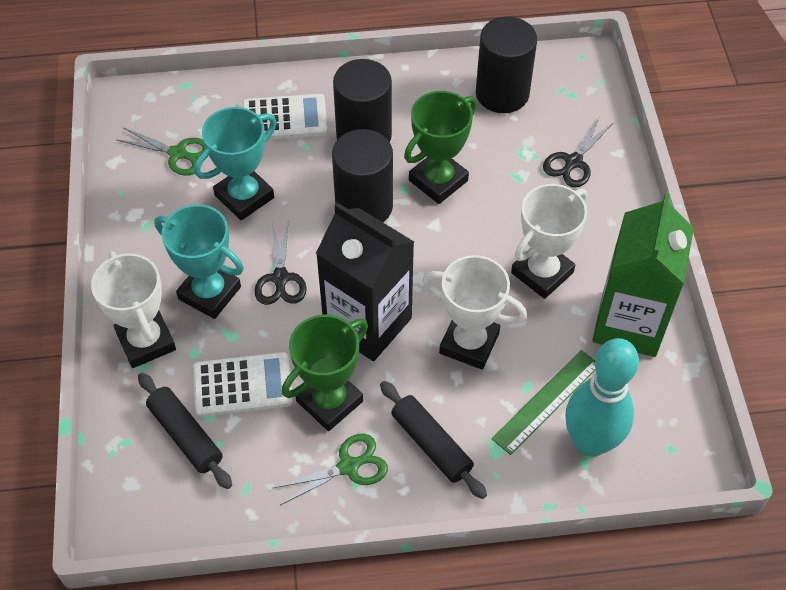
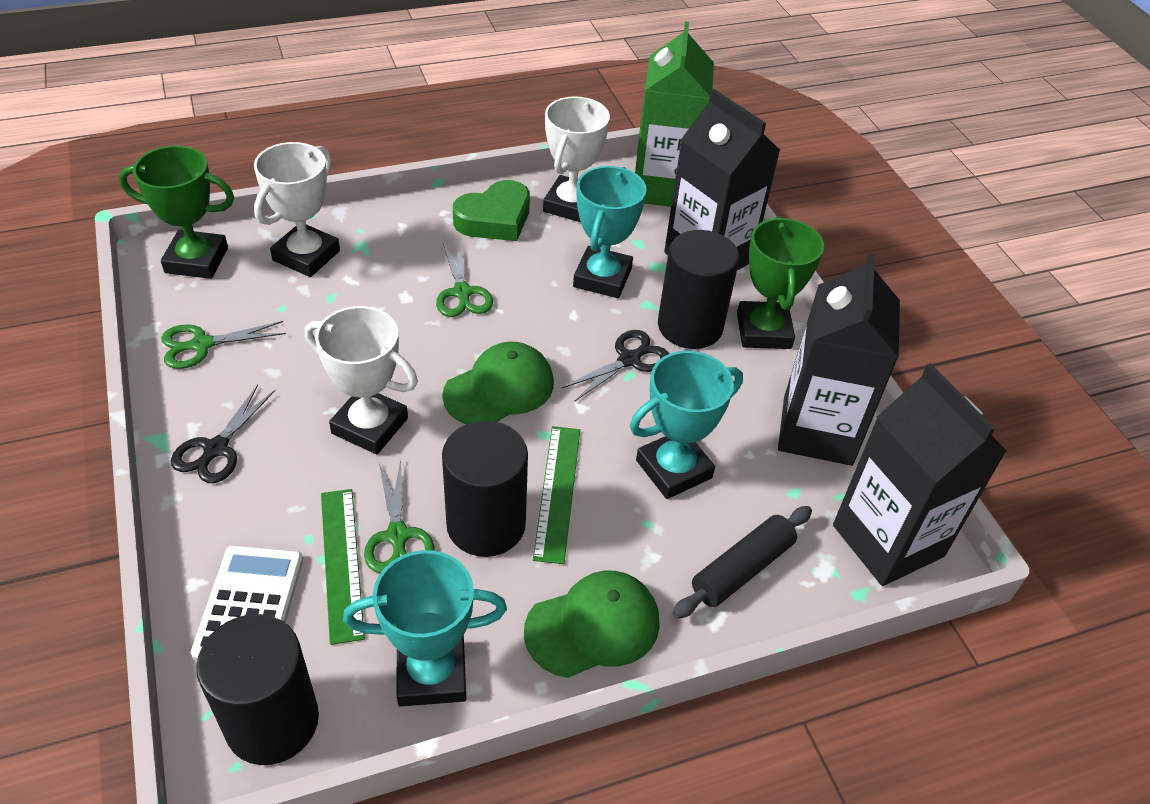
black carton: [316,203,414,361] = 1 -> [664,89,780,271] [778,253,900,466] [833,363,1007,586] = 3
black rolling pin: [138,373,232,489] [380,381,487,499] = 2 -> [673,506,812,619] = 1
green cap: none = 0 -> [442,341,554,424] [524,571,660,678] = 2
green heart: none = 0 -> [453,180,530,241] = 1
green ruler: [491,350,595,455] = 1 -> [321,489,365,645] [533,426,580,564] = 2
green scissors: [117,127,206,176] [274,433,388,505] = 2 -> [161,321,286,369] [364,460,435,573] [436,241,493,317] = 3
turquoise bowling pin: [565,338,639,457] = 1 -> none = 0
turquoise trophy: [154,204,244,319] [194,107,277,220] = 2 -> [343,550,507,707] [573,166,646,298] [630,351,743,499] = 3
white calculator: [193,352,293,417] [242,94,327,140] = 2 -> [191,545,303,661] = 1

